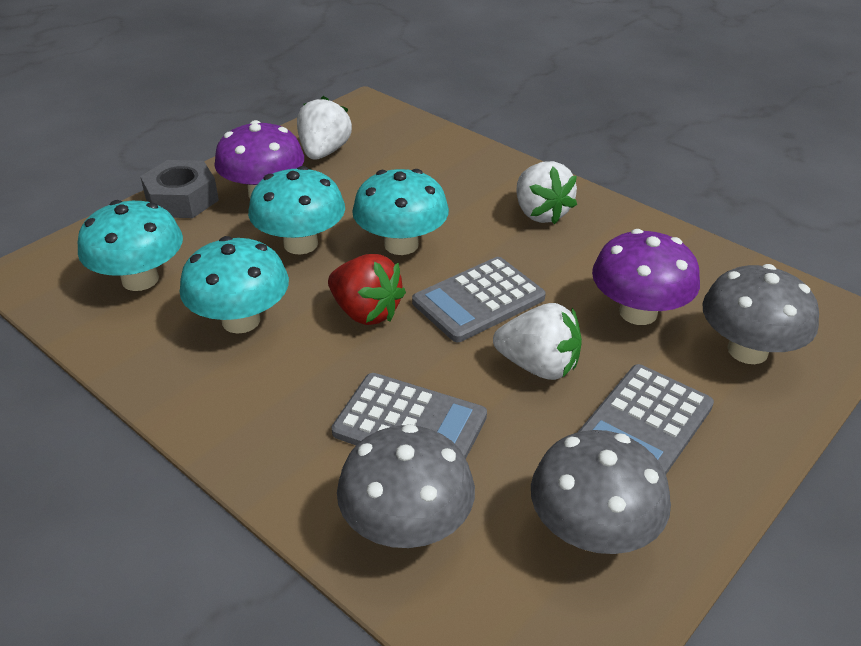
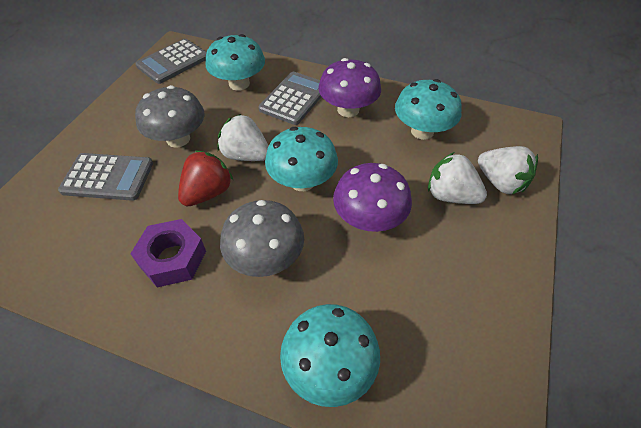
grey mushroom: [337,424,475,548] [531,430,671,554] [702,264,819,364] = 3 -> [135,85,204,148] [220,200,304,277] = 2
grey nut: [140,160,219,218] = 1 -> none = 0
purple nut: none = 0 -> [130,219,206,287] = 1

